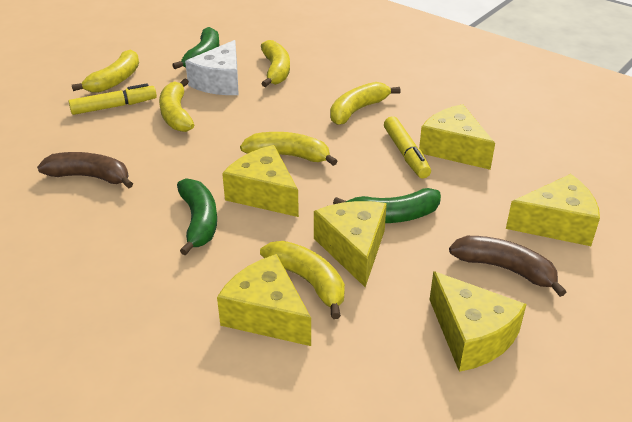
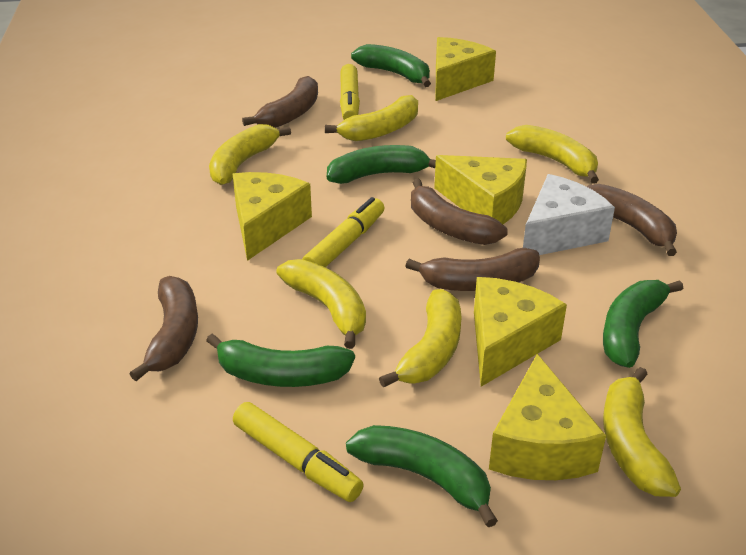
brown banana: [37,152,133,189] [449,236,566,297] = 2 -> [130,276,198,381] [242,76,318,128] [406,248,540,291] [411,179,508,245] [586,184,677,256] = 5
green banana: [172,27,219,69] [177,178,217,256] [333,188,441,223] = 3 -> [206,333,355,387] [327,145,436,184] [346,425,498,527] [351,44,431,87] [603,280,683,368] = 5
yellow cheese: [217,254,311,346] [222,145,299,217] [314,201,387,287] [419,104,495,170] [429,271,527,372] [506,174,600,246] = 6 -> [233,172,312,261] [434,155,527,224] [436,37,496,101] [474,277,567,387] [489,354,606,480] = 5
yellow marker: [69,83,157,115] [384,116,431,178] = 2 -> [233,402,364,502] [302,197,384,267] [340,64,360,120] = 3

